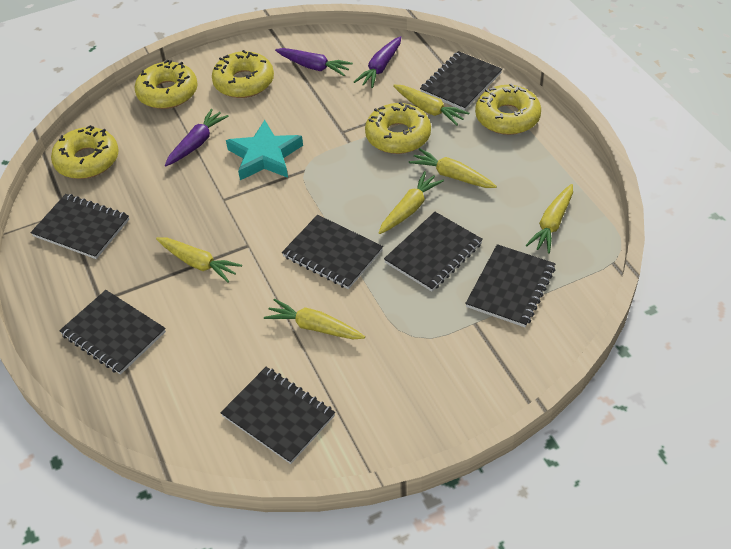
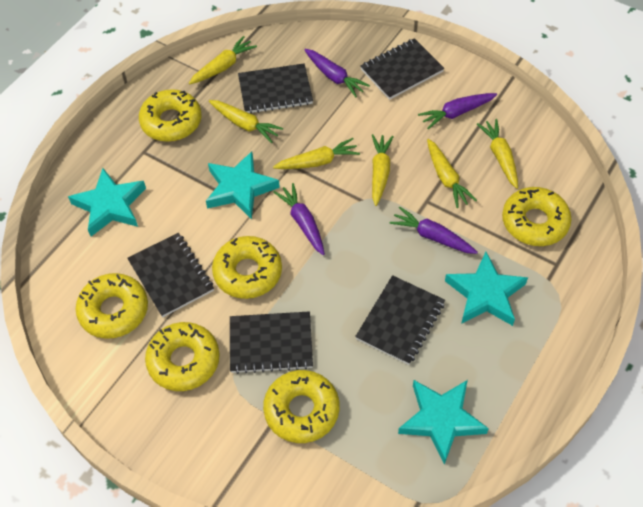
black notebook: [31,194,129,259] [59,290,166,375] [220,367,335,464] [282,215,383,289] [384,212,483,292] [420,51,502,111] [465,244,556,327] = 7 -> [127,233,214,317] [230,311,313,374] [238,64,313,114] [355,275,445,365] [360,38,444,100] = 5
purple carrot: [165,109,229,166] [275,48,353,76] [354,36,401,88] = 3 -> [273,183,325,255] [304,49,370,97] [389,207,478,254] [418,93,497,129] = 4
turquoise star: [226,120,303,180] = 1 -> [68,168,146,236] [206,151,280,219] [398,380,489,465] [445,252,528,326] = 4
yellow donut: [51,125,119,179] [135,60,198,109] [212,50,274,98] [365,102,431,154] [475,84,541,135] = 5 -> [76,273,148,339] [139,89,202,142] [145,322,220,391] [212,236,282,299] [263,370,339,443] [502,187,572,246] = 6

